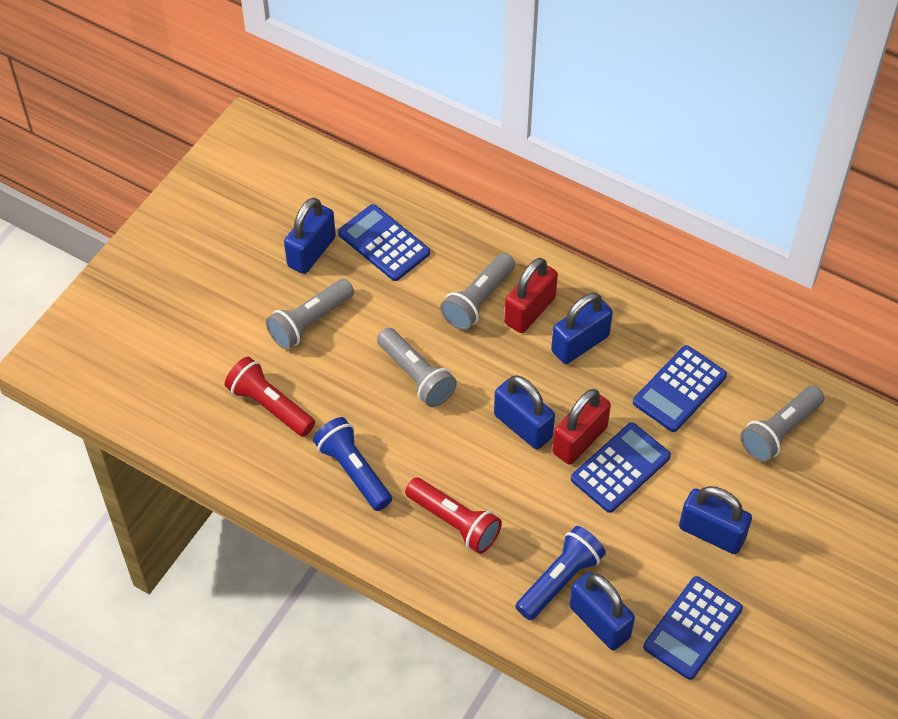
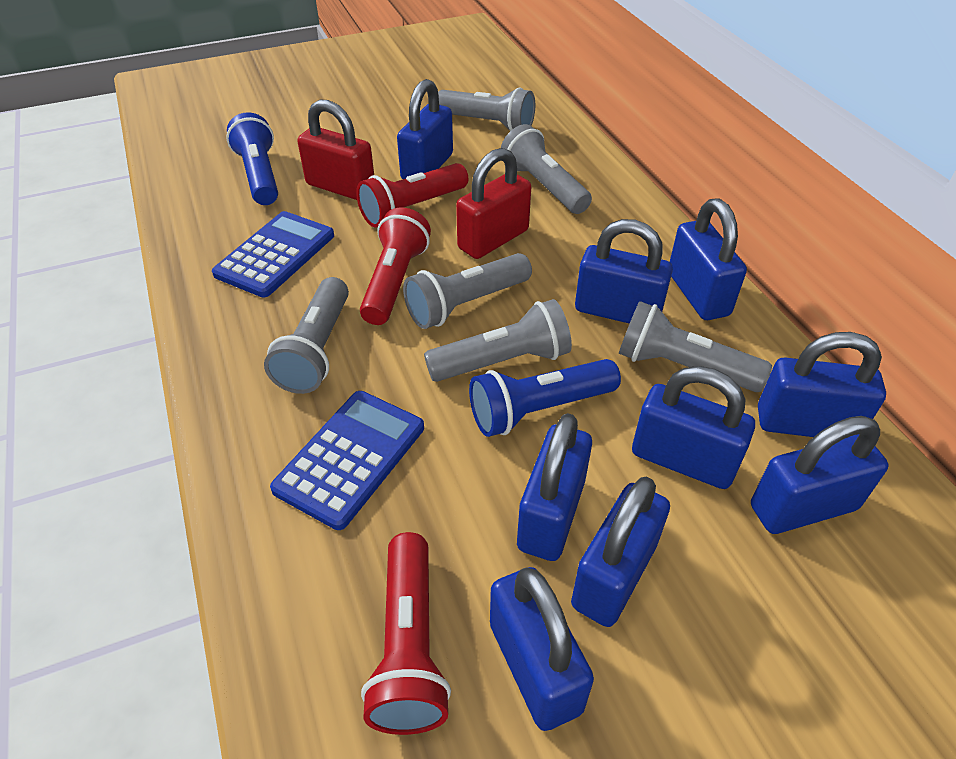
blue calculator: [338,204,430,281] [571,422,671,513] [633,345,727,432] [643,576,743,680] = 4 -> [212,211,334,298] [270,391,424,530] = 2
blue padlock: [284,198,336,274] [494,375,555,450] [551,293,613,364] [569,572,635,650] [679,486,752,554] = 5 -> [397,79,453,179] [490,567,594,731] [517,413,592,561] [571,477,670,627] [575,219,673,324] [632,366,755,489] [670,199,747,320] [751,416,889,534] [758,332,886,437] = 9
grey flashlight: [266,279,354,349] [377,328,457,407] [440,253,515,330] [740,386,824,462] = 4 -> [264,277,349,394] [403,253,532,329] [424,299,572,382] [438,88,535,131] [501,124,592,214] [619,301,772,392] = 6
red flashlight: [225,357,315,437] [405,478,502,554] = 2 -> [356,163,468,227] [360,207,431,325] [361,532,451,735] = 3

